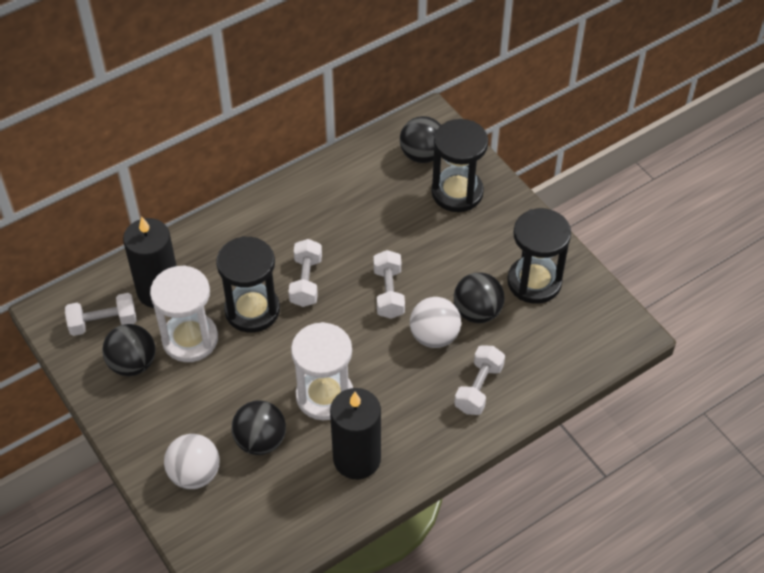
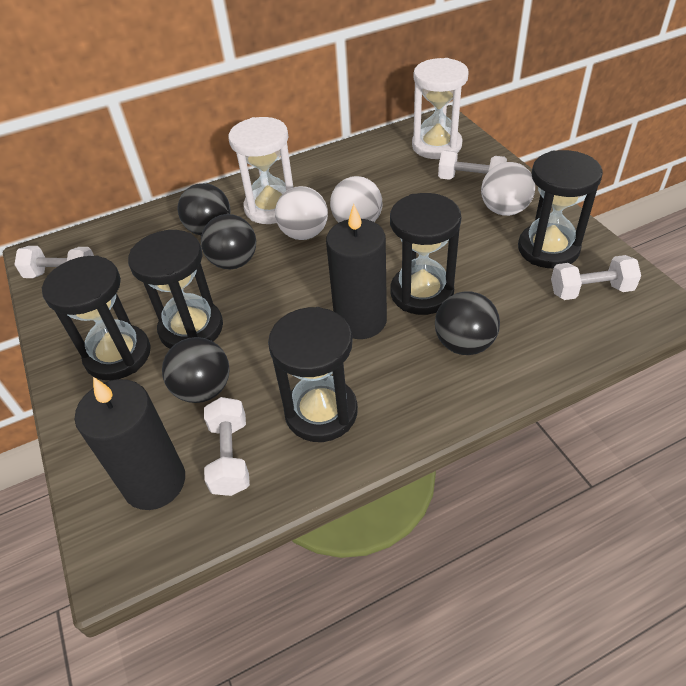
black hourglass: [216,236,280,332] [431,119,488,212] [507,208,571,304] = 3 -> [42,255,151,380] [128,230,223,349] [268,307,358,442] [390,193,461,315] [518,150,603,268] = 5
white ball: [164,434,220,489] [410,297,461,348] = 2 -> [275,186,328,240] [330,176,383,223] [481,162,535,216] = 3

